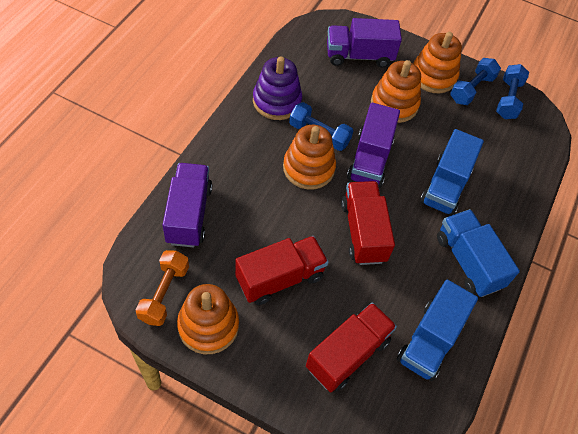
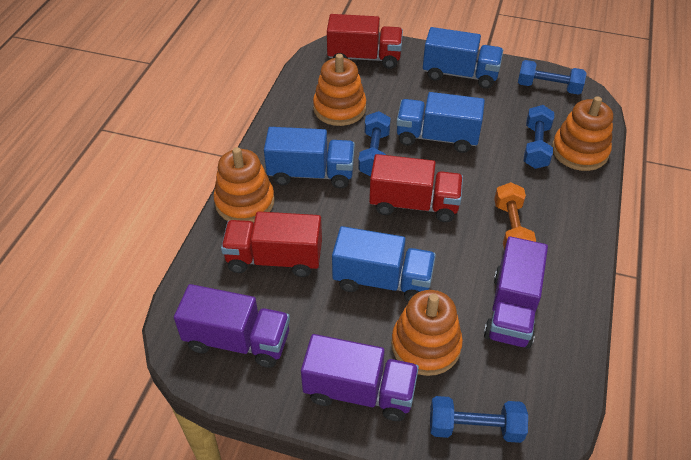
blue dumbbell: [289,102,353,151] [450,58,501,105] [496,64,529,119] = 3 -> [358,111,391,176] [430,396,528,443] [518,60,587,95] [524,105,554,169] = 4
blue truck: [397,279,478,381] [420,129,484,216] [437,209,520,297] = 3 -> [264,127,355,188] [332,226,436,302] [396,92,485,153] [423,27,503,89] = 4
purple stacking toy: [253,56,302,120] = 1 -> none = 0

